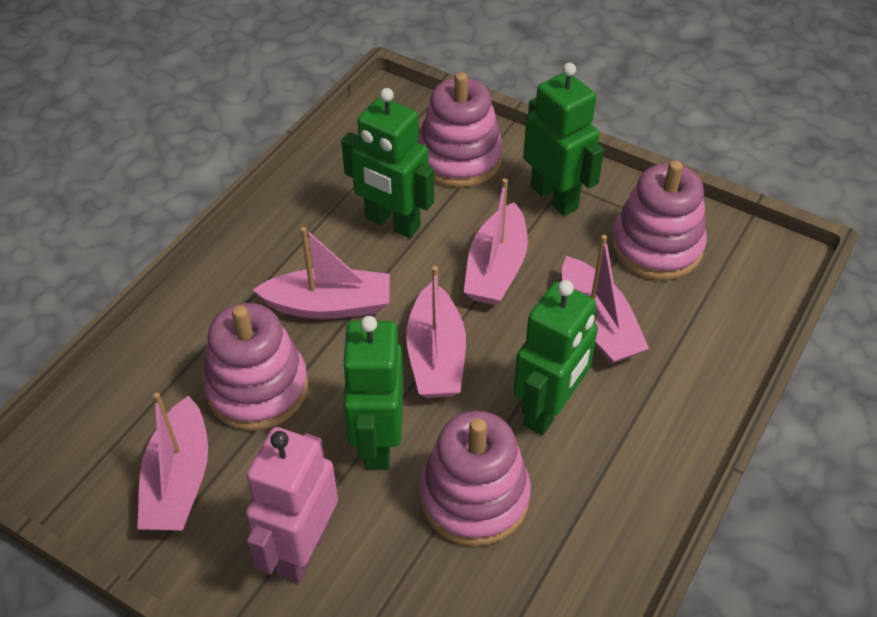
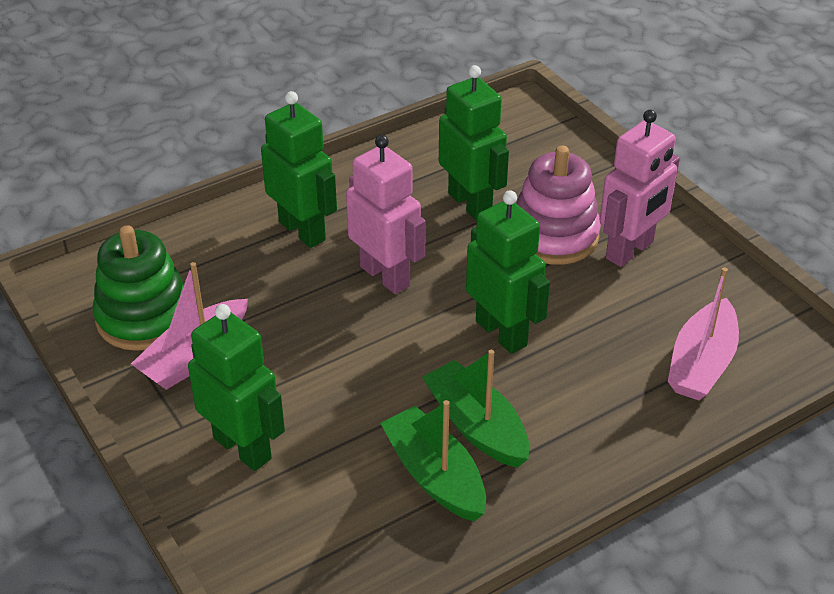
green boat: none = 0 -> [380,400,486,521] [422,350,529,468] = 2
green stacking toy: none = 0 -> [93,225,184,351] = 1
pink boat: [137,393,208,530] [253,227,390,319] [406,266,466,398] [464,179,528,305] [562,235,649,364] = 5 -> [131,262,248,390] [668,267,739,400] = 2
pink robot: [246,427,338,583] = 1 -> [346,135,426,294] [600,110,680,267] = 2
pink stacking toy: [203,303,308,431] [417,72,503,188] [419,411,531,546] [611,160,707,280] = 4 -> [516,146,601,265] = 1

